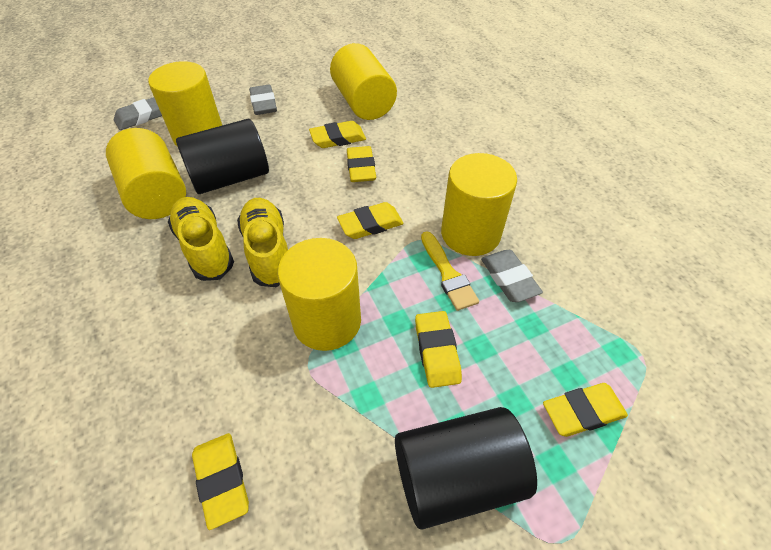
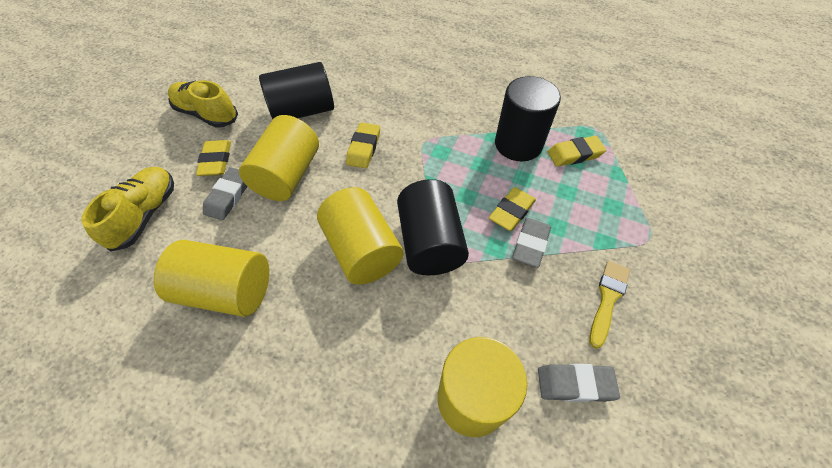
black cylinder: [176,119,269,194] [395,407,537,530] = 2 -> [259,62,334,120] [397,179,469,275] [495,76,561,161] = 3
yellow cylinder: [106,128,186,219] [148,61,222,147] [278,238,361,351] [330,43,397,120] [441,153,517,256] = 5 -> [154,240,269,317] [239,115,319,201] [317,187,403,285] [437,337,527,437] = 4
yellow eraser: [192,433,249,530] [309,121,366,148] [337,202,404,239] [347,146,376,182] [415,311,462,388] [543,383,628,437] = 6 -> [196,140,231,176] [346,122,380,168] [489,187,536,231] [548,136,606,167] = 4

